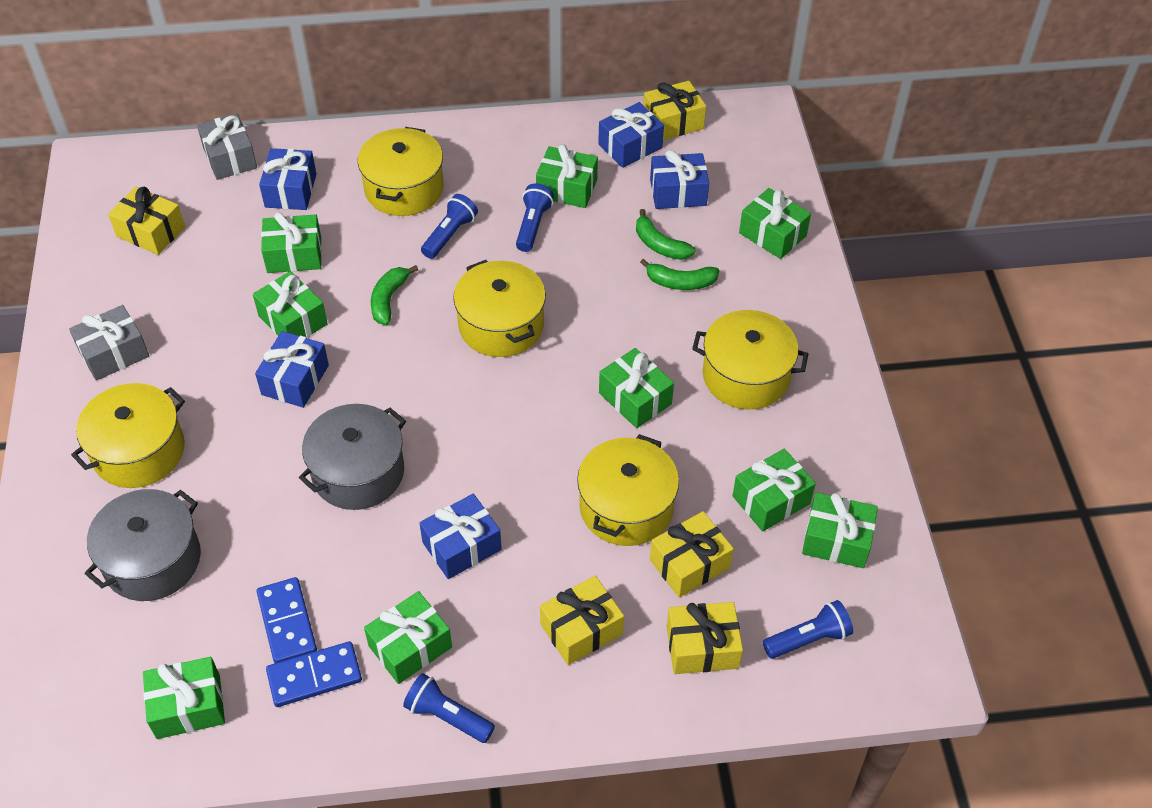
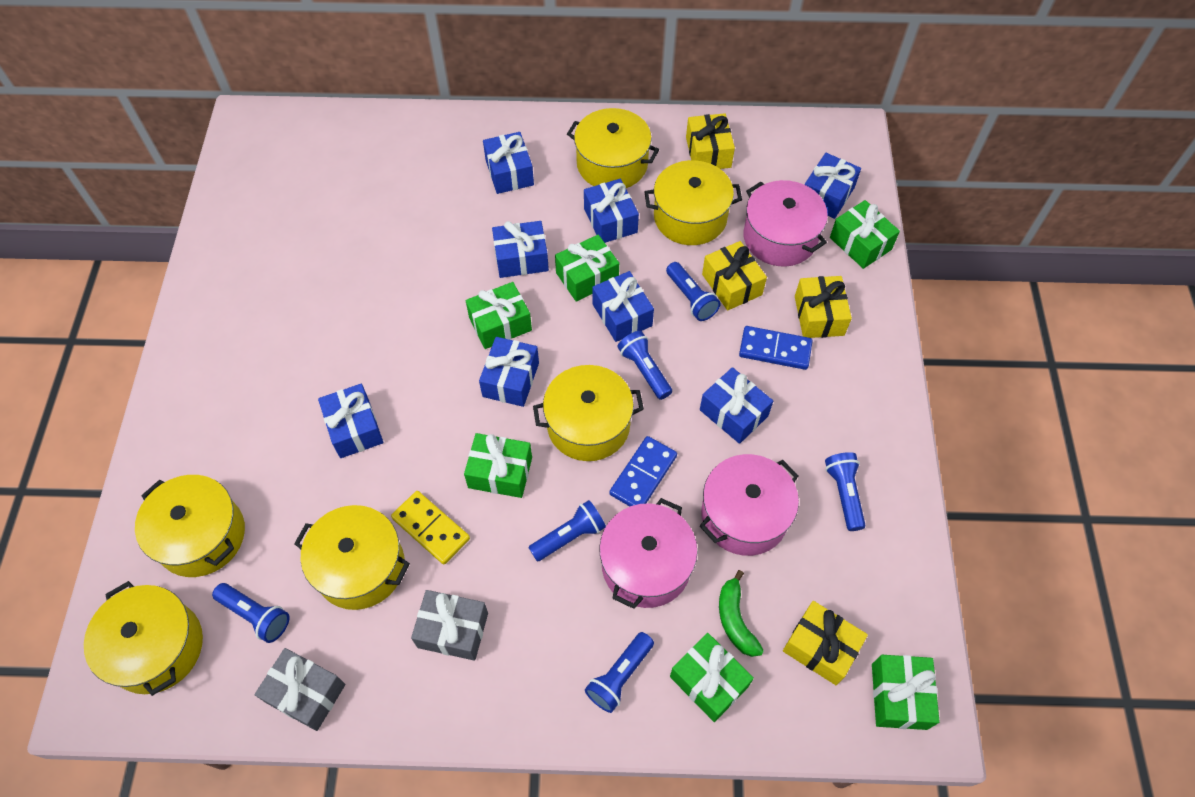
blue flashlight: [403,673,495,743] [421,194,478,259] [516,183,554,252] [763,600,853,659] = 4 -> [212,583,290,643] [528,500,606,561] [585,632,654,713] [617,331,672,400] [666,262,721,321] [825,452,866,531] = 6
blue gift: [255,331,329,408] [259,148,316,210] [419,494,502,579] [598,102,664,168] [650,150,709,209] = 5 -> [318,384,383,458] [479,337,539,407] [483,132,534,194] [492,221,549,278] [584,179,639,243] [592,271,654,342] [700,367,773,444] [805,153,861,219] = 8
green banana: [371,265,418,325] [636,209,696,260] [640,259,719,290] = 3 -> [719,570,764,657] = 1
green gift: [143,657,225,739] [253,271,328,338] [261,212,322,273] [364,591,452,684] [536,144,598,208] [599,348,674,428] [732,449,816,532] [739,188,811,259] [802,492,878,568] = 9 -> [464,433,532,498] [466,282,532,349] [555,235,619,302] [670,633,754,722] [830,200,900,269] [872,655,940,730] = 6
grey pot: [85,489,201,601] [299,404,406,510] = 2 -> none = 0
pink pot: none = 0 -> [599,498,697,609] [700,454,799,556] [743,180,828,266] = 3
yellow domino: none = 0 -> [391,491,470,565] = 1
yellow gift: [108,187,185,255] [540,576,624,665] [643,81,706,140] [650,511,734,597] [667,602,743,674] = 5 -> [686,113,735,169] [702,241,767,311] [783,601,868,685] [795,276,852,338] = 4
yellow pot: [71,383,185,488] [358,127,444,216] [453,260,546,357] [577,434,679,546] [692,310,808,409] = 5 -> [84,581,203,696] [135,475,245,577] [294,505,410,610] [533,365,644,461] [567,108,659,188] [644,160,742,245] = 6

